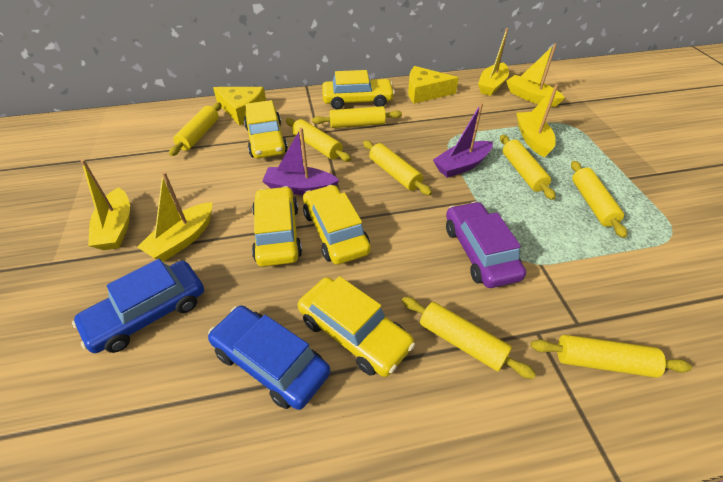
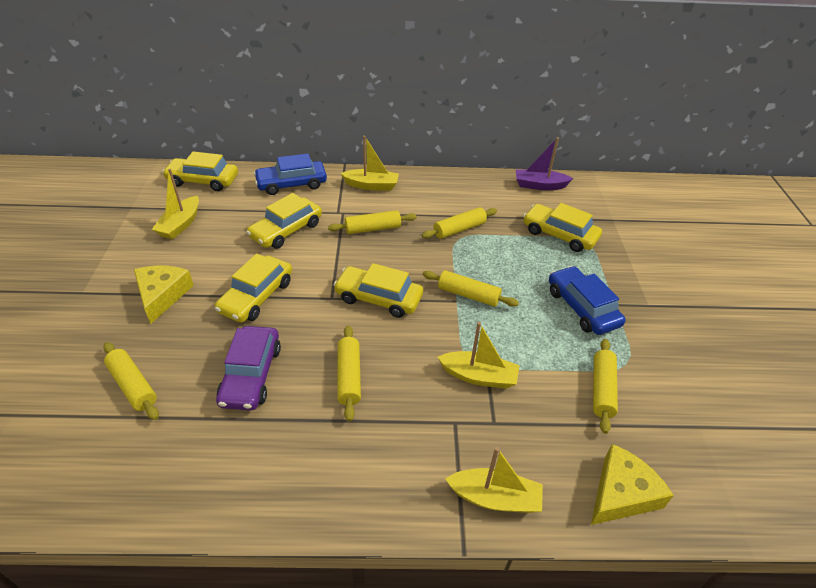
purple boat: [262,128,339,195] [433,103,493,178] = 2 -> [516,137,573,190] = 1
yellow boat: [81,160,130,250] [137,172,212,262] [478,28,509,96] [506,44,565,107] [516,85,558,157] = 5 -> [152,169,199,239] [340,136,399,191] [438,322,520,389] [445,447,543,513] = 4
yellow rolling pin: [169,103,221,156] [286,118,351,162] [312,106,402,128] [363,140,432,196] [402,297,536,379] [500,135,556,200] [531,335,692,378] [571,161,627,238] = 8 -> [103,342,159,420] [328,210,417,234] [337,325,361,422] [422,207,497,239] [423,270,519,307] [593,339,618,434] = 6

